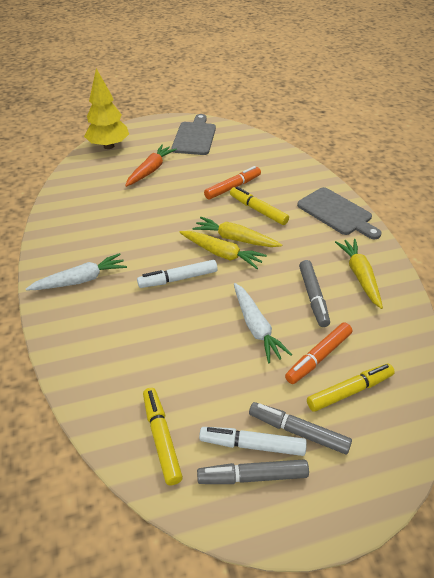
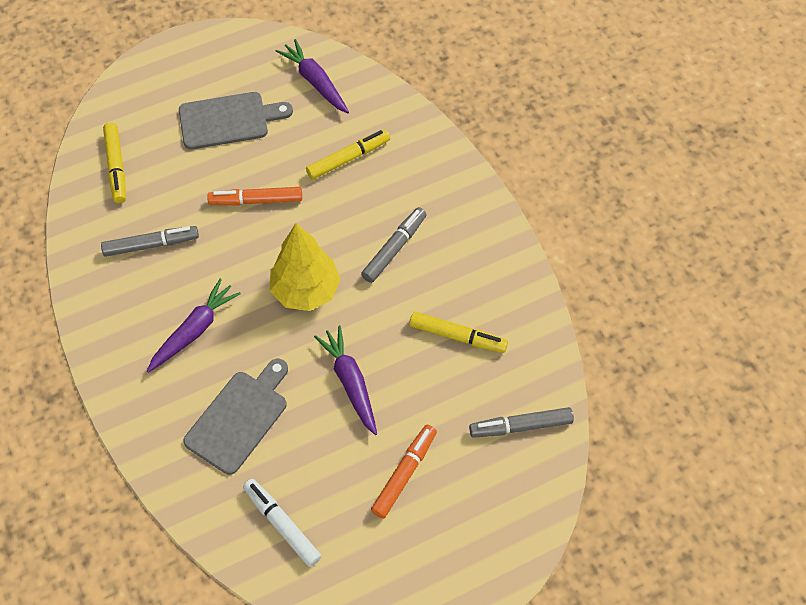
orange carrot: [125,145,177,187] = 1 -> none = 0
purple carrot: none = 0 -> [147,279,241,373] [275,39,349,113] [314,326,377,435] = 3
white carrot: [26,253,127,291] [234,283,292,364] = 2 -> none = 0
white marker: [137,260,218,288] [199,427,307,456] = 2 -> [243,479,321,567] = 1
yellow carrot: [179,231,267,269] [192,217,282,247] [335,239,383,309] = 3 -> none = 0

